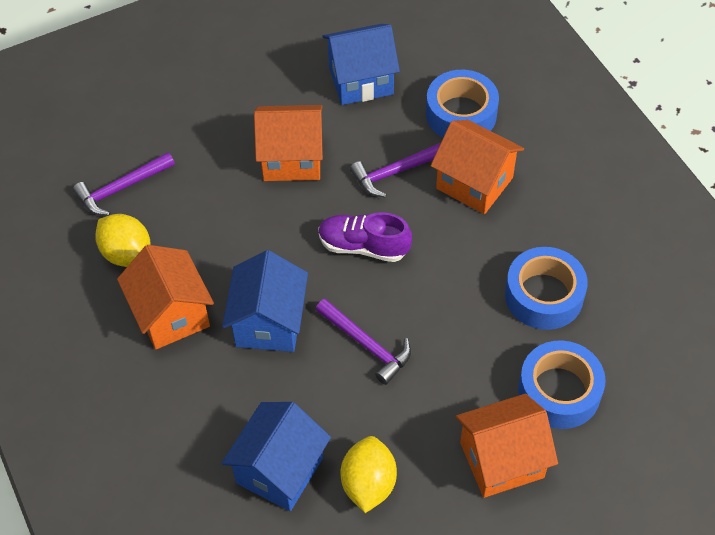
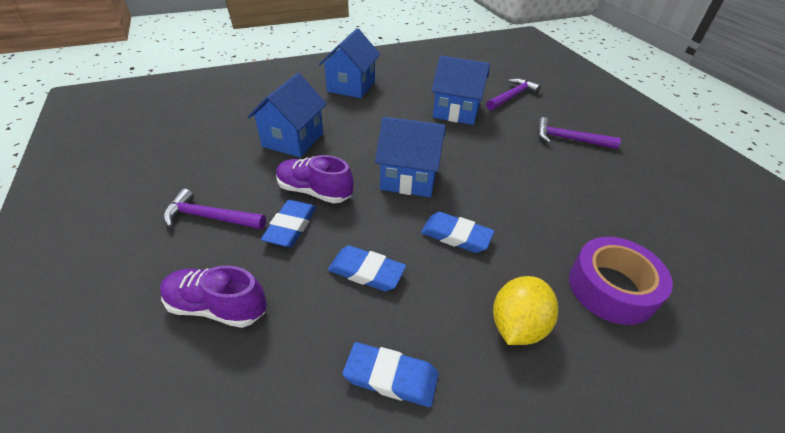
blue eraser: none = 0 -> [261,200,316,247] [328,245,406,291] [343,342,439,407] [421,212,494,253] = 4
blue house: [221,402,331,511] [222,250,308,352] [323,24,400,105] = 3 -> [247,73,327,157] [319,28,380,98] [375,117,446,197] [432,56,490,125] = 4
blue tape: [426,70,499,138] [505,247,588,330] [518,340,606,429] = 3 -> none = 0
orange house: [117,245,214,349] [254,105,323,181] [431,120,524,214] [456,394,558,498] = 4 -> none = 0
purple shoe: [319,212,412,262] = 1 -> [160,265,267,328] [276,155,354,203] = 2
purple tape: none = 0 -> [569,237,673,325] = 1
yellow lemon: [95,214,151,267] [341,436,397,513] = 2 -> [493,276,558,345] = 1

